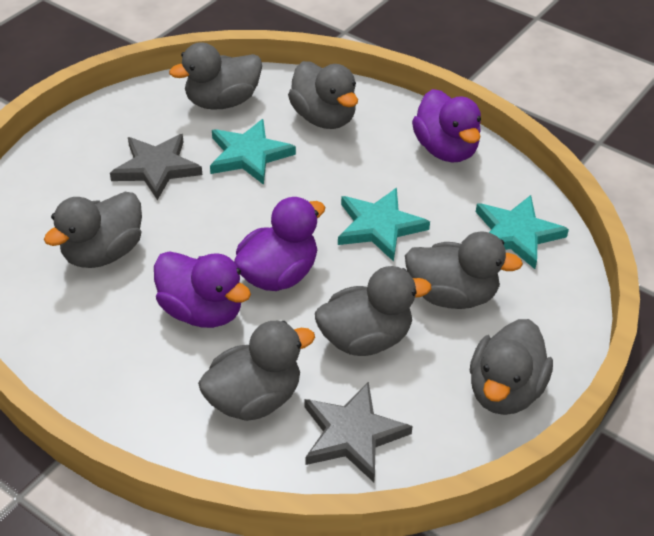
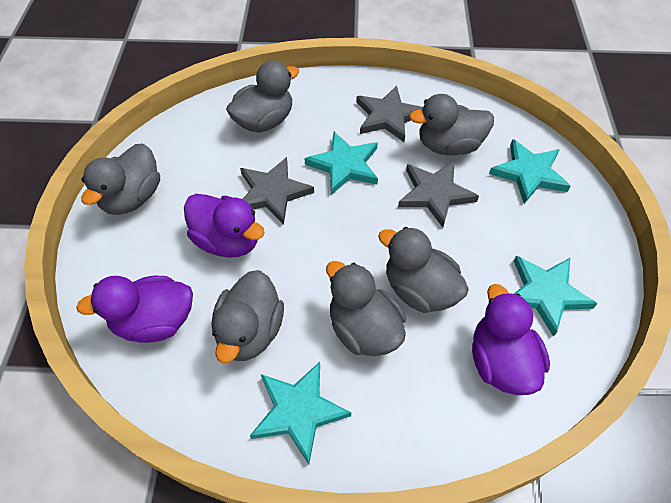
grey duck: [44,192,142,268] [169,42,262,110] [198,321,315,421] [288,61,358,129] [315,266,431,356] [405,232,523,309] [470,319,553,415] = 7 -> [81,143,160,215] [211,270,284,363] [226,61,299,132] [326,261,406,356] [378,227,469,313] [409,94,494,155] = 6
grey star: [110,134,202,200] [304,382,413,482] = 2 -> [240,157,314,225] [356,85,423,142] [398,162,479,228] = 3
turquoise star: [210,119,296,185] [338,188,430,262] [476,195,569,269] = 3 -> [250,362,351,464] [305,132,378,195] [489,139,571,204] [514,256,598,337] = 4

